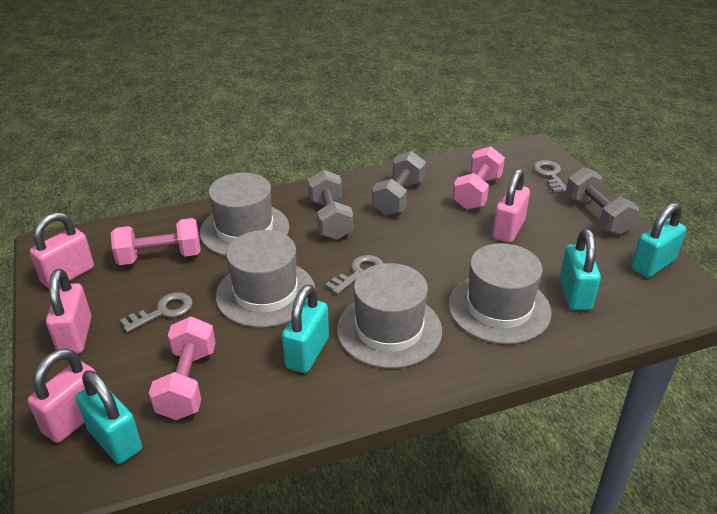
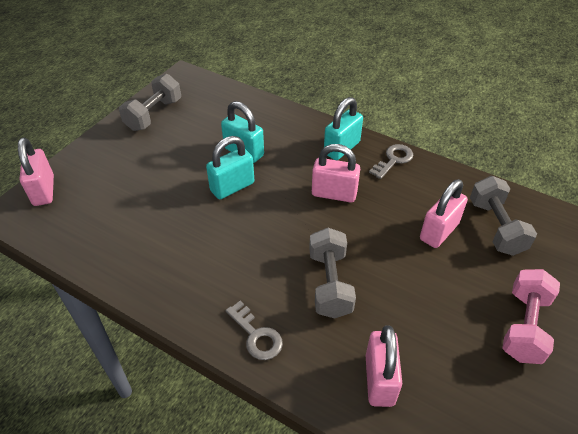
grey hat: [200,173,289,256] [216,230,315,328] [337,263,442,369] [448,243,552,344] = 4 -> none = 0
grey key: [120,292,193,333] [325,255,384,295] [533,160,567,193] = 3 -> [226,301,283,360] [369,144,413,179] = 2
pink dumbbell: [111,218,201,265] [149,317,216,420] [453,146,505,210] = 3 -> [502,269,560,364] = 1
turquoise padlock: [76,370,142,464] [282,285,329,373] [560,229,601,310] [631,202,686,278] = 4 -> [206,136,254,199] [221,101,264,163] [324,97,363,160] = 3

